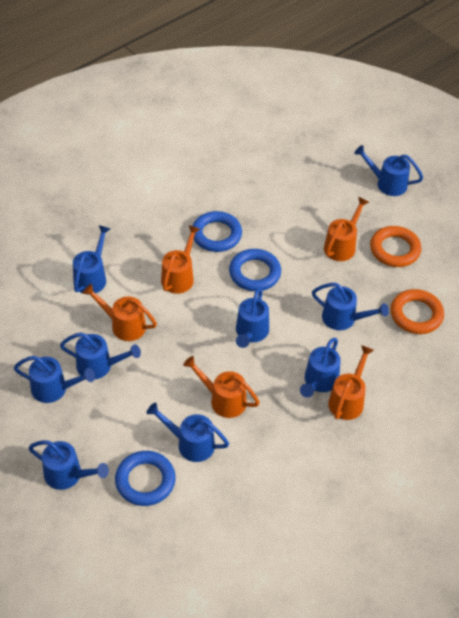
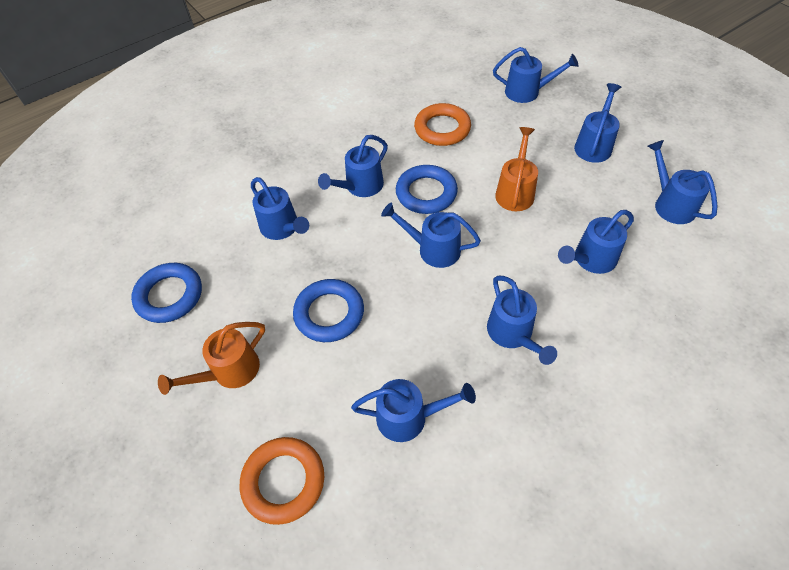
orange watering can: [83,284,157,341] [161,225,200,294] [183,356,260,418] [324,197,369,261] [328,345,374,420] = 5 -> [158,322,265,395] [495,127,538,211] = 2

